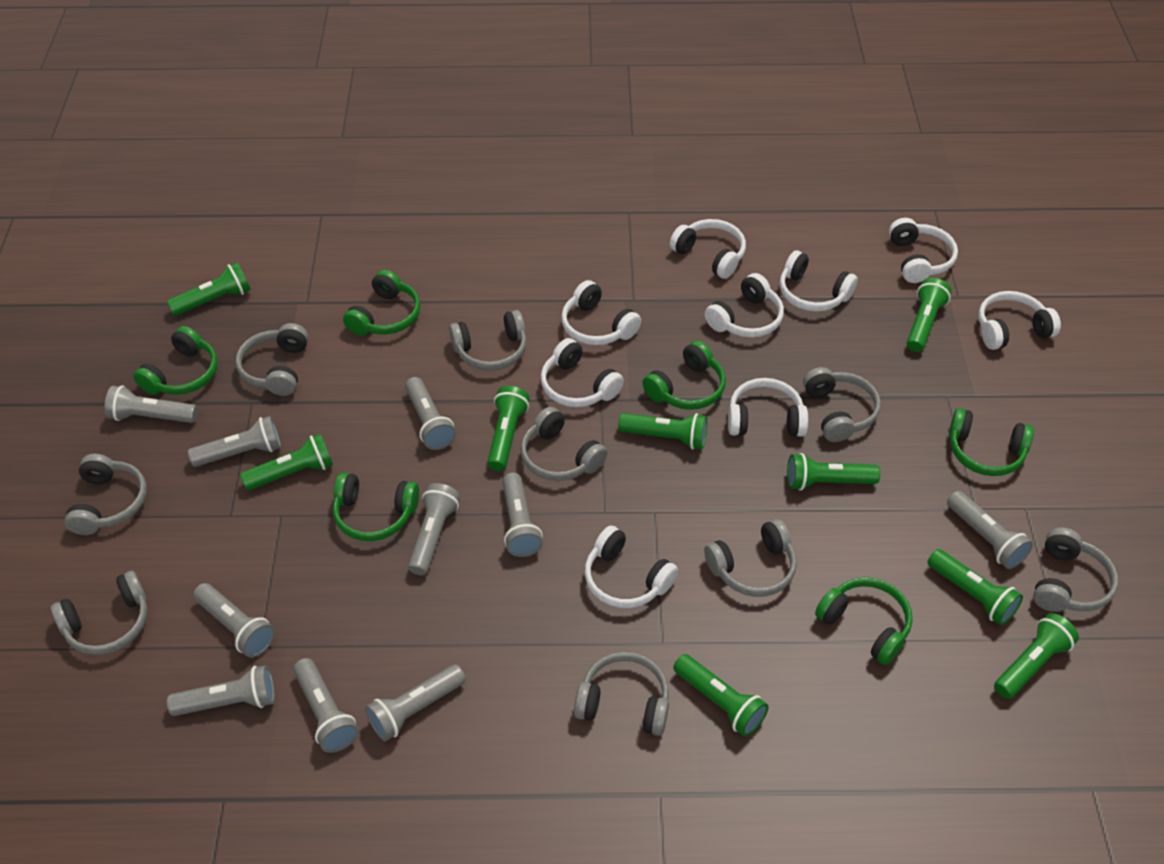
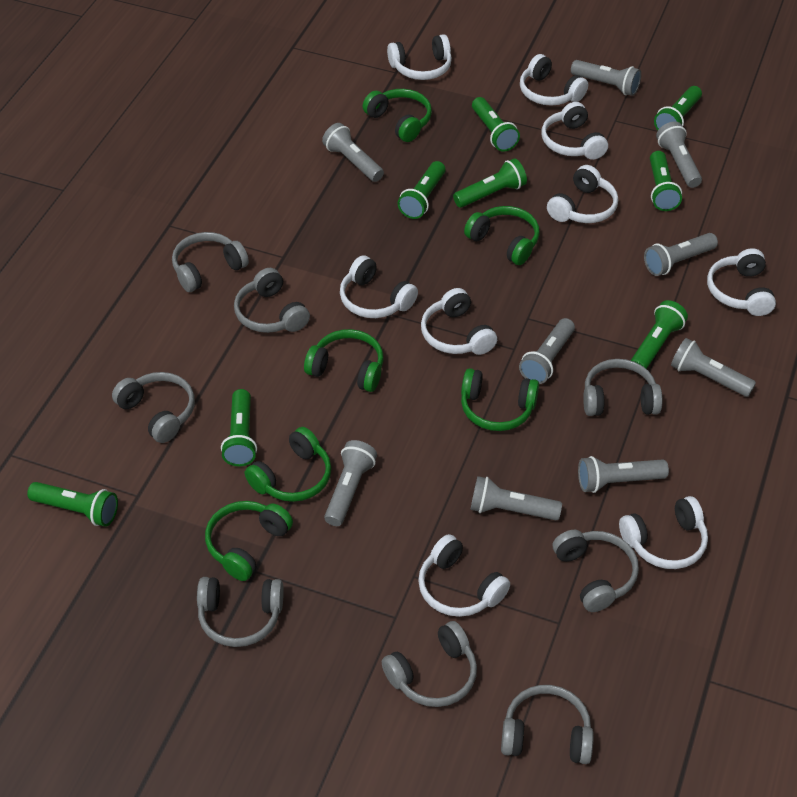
green flashlight: [167,262,251,316] [240,434,333,490] [487,386,530,471] [618,413,707,450] [673,654,769,737] [787,453,880,491] [907,278,951,352] [927,549,1023,625] [994,613,1079,699] = 9 -> [27,482,118,527] [221,389,257,466] [398,161,446,219] [453,158,527,208] [472,97,520,152] [631,300,688,369] [650,151,682,211] [654,86,702,130] = 8
grey flashlight: [104,385,198,423] [167,665,275,716] [188,416,281,467] [193,583,275,658] [293,658,359,753] [365,664,466,741] [405,377,456,450] [408,483,460,575] [502,473,543,557] [947,491,1033,569] = 10 -> [322,123,384,182] [324,440,377,526] [470,476,562,520] [519,318,575,384] [571,60,641,96] [578,456,669,493] [644,233,718,276] [656,122,702,188] [671,338,756,397] = 9
grey headphones: [51,571,148,655] [64,454,147,535] [235,323,308,396] [449,310,527,371] [520,407,607,481] [574,652,669,736] [704,519,797,597] [803,367,881,442] [1033,527,1118,612] = 9 -> [112,372,195,443] [172,232,249,292] [197,577,284,647] [234,268,310,333] [382,621,477,707] [501,685,594,764] [553,530,639,612] [583,359,662,416] = 8

